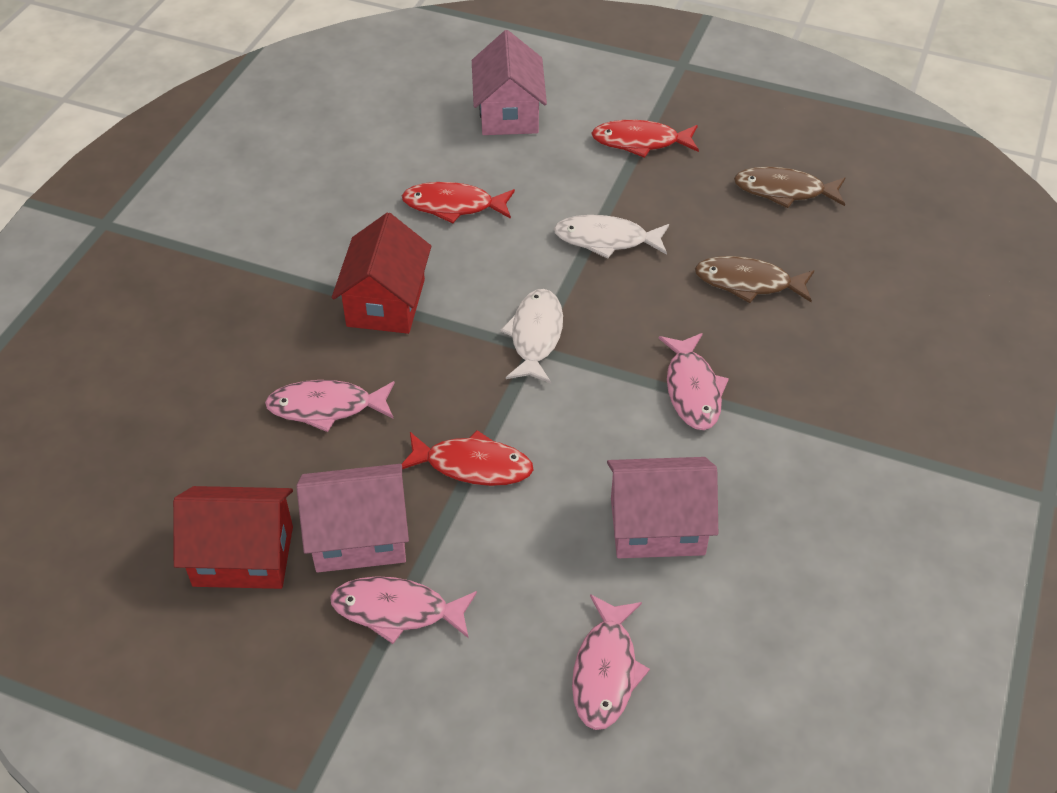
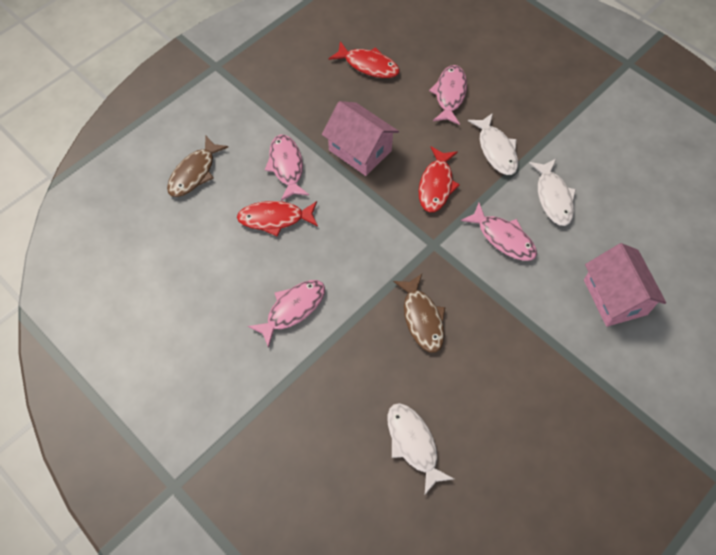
pink house: [296,464,409,572] [472,30,547,135] [607,457,718,558] = 3 -> [322,101,399,176] [584,243,666,327] = 2
red house: [173,486,293,589] [332,213,431,334] = 2 -> none = 0
white fish: [500,289,563,384] [554,215,669,259] = 2 -> [387,403,454,496] [468,113,518,175] [529,159,576,226] = 3

